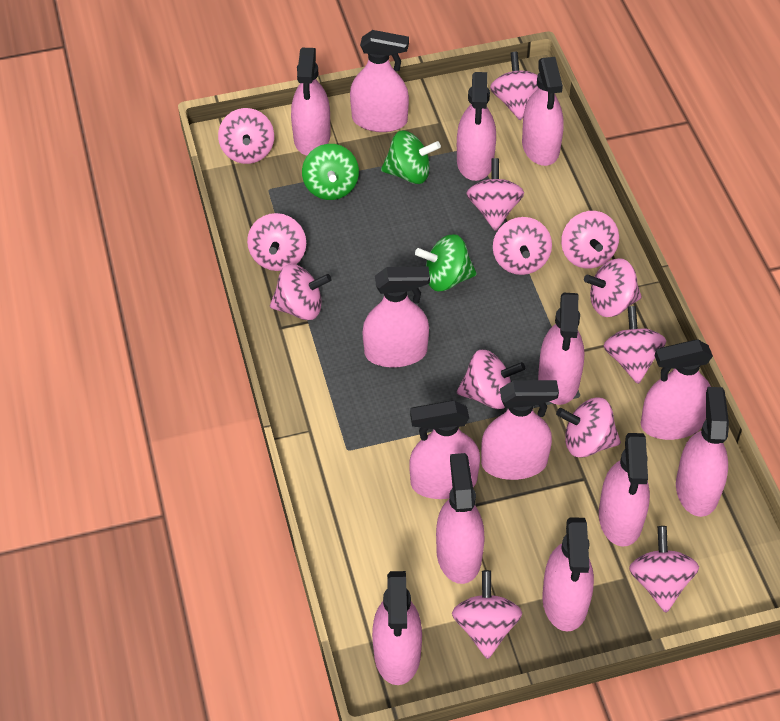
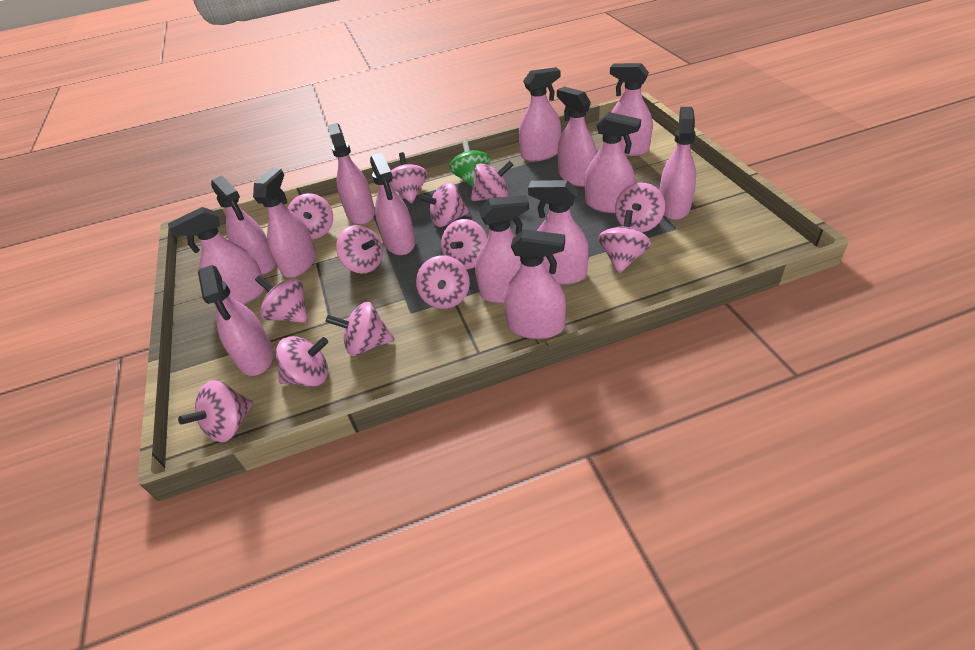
green spinning top: [302,144,359,200] [381,131,441,184] [415,234,477,291] = 3 -> [449,139,491,188] = 1

